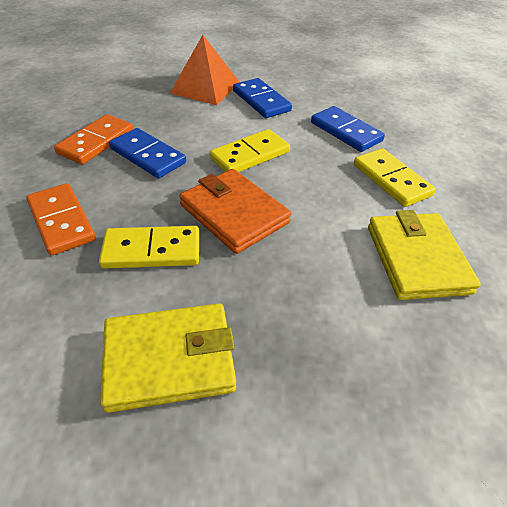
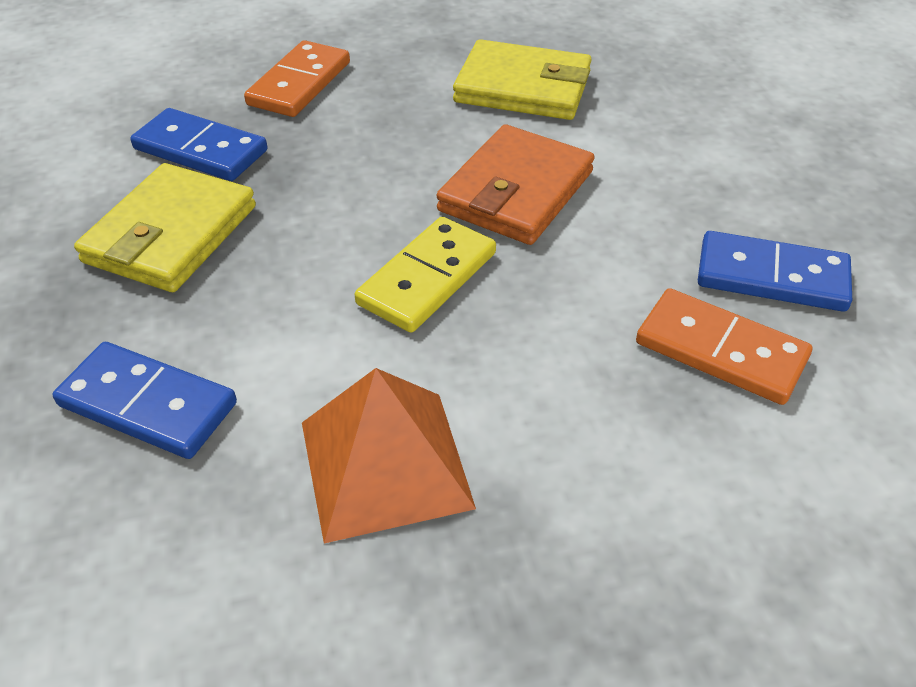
yellow domino: [99,226,199,269] [210,129,290,172] [354,148,436,207] = 3 -> [355,217,496,333] = 1

